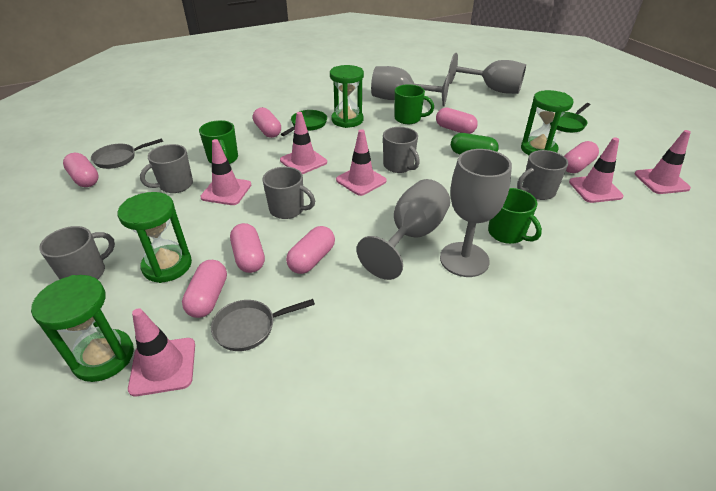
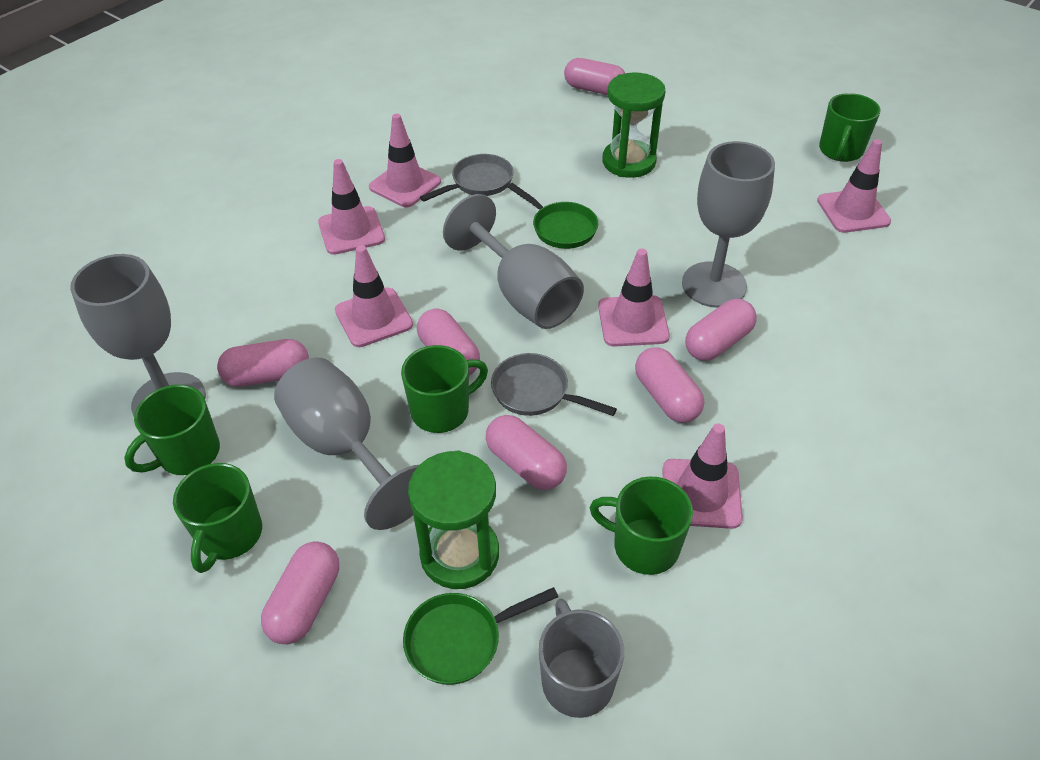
green capsule: [451,133,499,154] = 1 -> none = 0
green hourglass: [31,275,134,382] [118,192,192,283] [330,65,364,128] [521,90,574,155] = 4 -> [408,450,499,589] [602,73,665,178] = 2
green mug: [199,120,238,164] [394,84,434,124] [488,188,542,244] = 3 -> [124,385,220,475] [173,463,262,573] [401,345,488,433] [589,477,693,575] [819,93,880,162] = 5
grey mug: [39,226,115,280] [140,144,193,193] [263,167,315,219] [383,127,420,173] [517,150,568,200] = 5 -> [539,599,624,718] = 1

